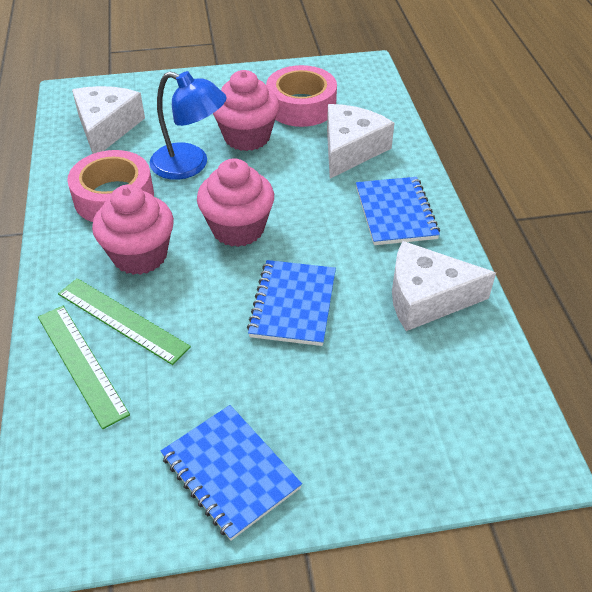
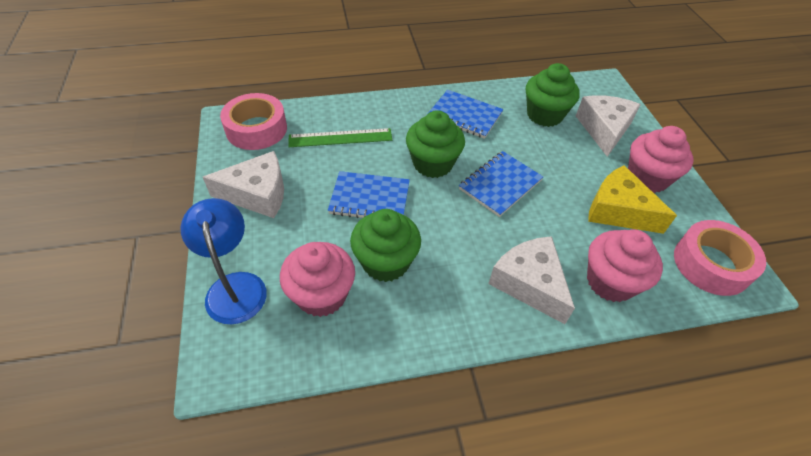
green cupcake: none = 0 -> [350,209,421,282] [406,110,465,178] [526,63,580,127] = 3
green ruler: [38,306,130,429] [58,278,191,365] = 2 -> [288,128,392,147] = 1
yellow cheese: none = 0 -> [588,165,677,234] = 1

